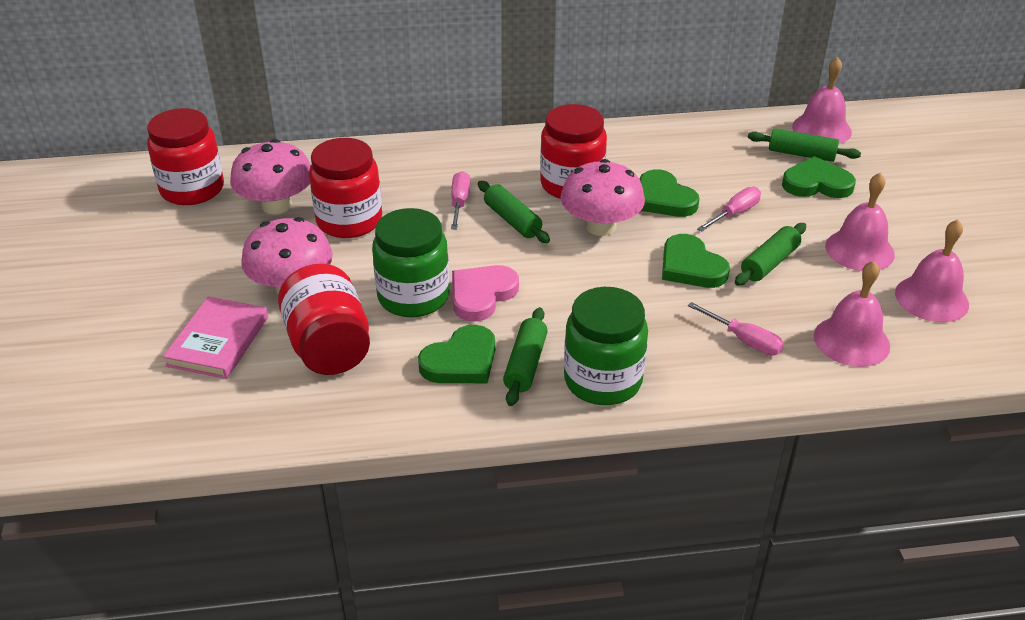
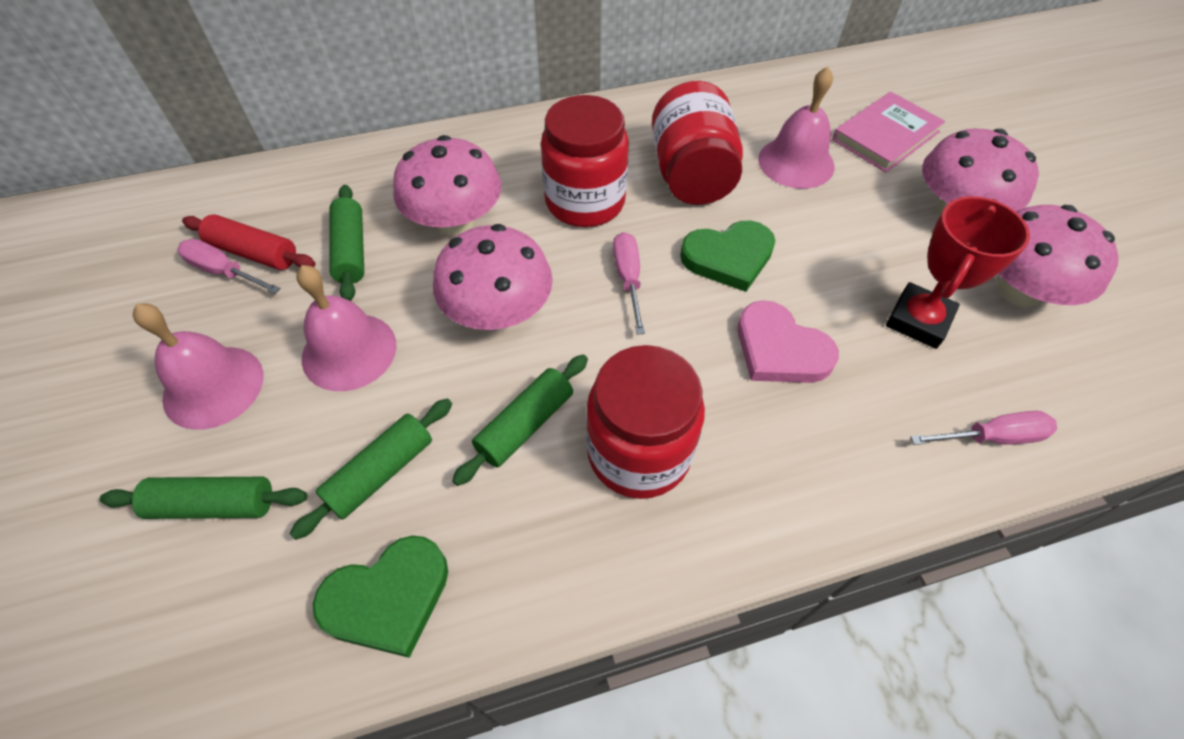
green heart: [418,325,495,383] [639,169,699,217] [662,234,730,288] [782,156,856,198] = 4 -> [313,535,448,658] [680,221,775,292] = 2
green jar: [372,208,449,318] [564,287,648,405] = 2 -> none = 0
pink bell: [792,57,852,144] [814,261,890,367] [825,173,895,271] [895,219,969,322] = 4 -> [133,303,264,430] [296,265,397,391] [758,67,834,189] = 3
pink mushroom: [230,139,311,214] [241,217,333,295] [561,159,645,236] = 3 -> [393,135,502,235] [433,224,553,330] [922,129,1039,215] [998,205,1119,307] = 4
red jar: [147,108,224,205] [278,264,370,375] [309,138,382,238] [540,104,607,199] = 4 -> [541,95,629,227] [586,345,705,499] [652,81,743,205] = 3
red rolling pin: none = 0 -> [182,214,315,270] = 1
red trophy: none = 0 -> [886,196,1030,349] = 1

